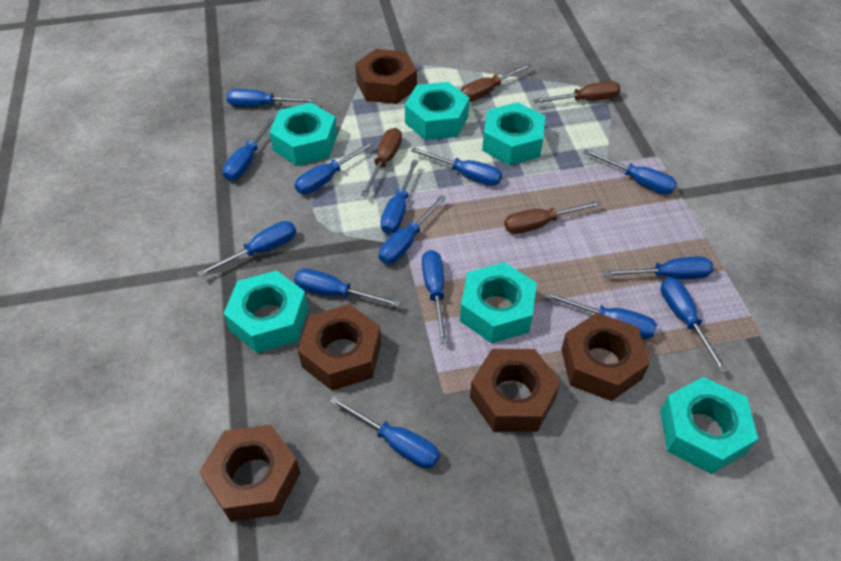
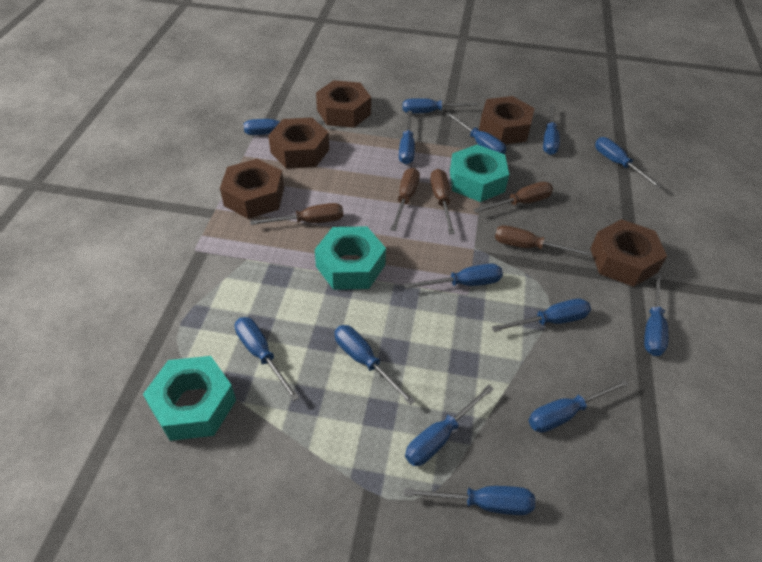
brown screwdriver: [361,128,402,197] [460,63,532,102] [504,201,602,234] [534,81,620,103] = 4 -> [250,203,343,225] [390,168,420,231] [430,169,455,234] [473,182,553,213] [495,225,591,256] = 5
turquoise nut: [224,271,308,353] [269,103,337,166] [405,82,470,140] [460,262,537,343] [482,102,545,166] [660,377,758,474] = 6 -> [143,356,236,441] [315,226,386,290] [450,145,509,202] = 3

